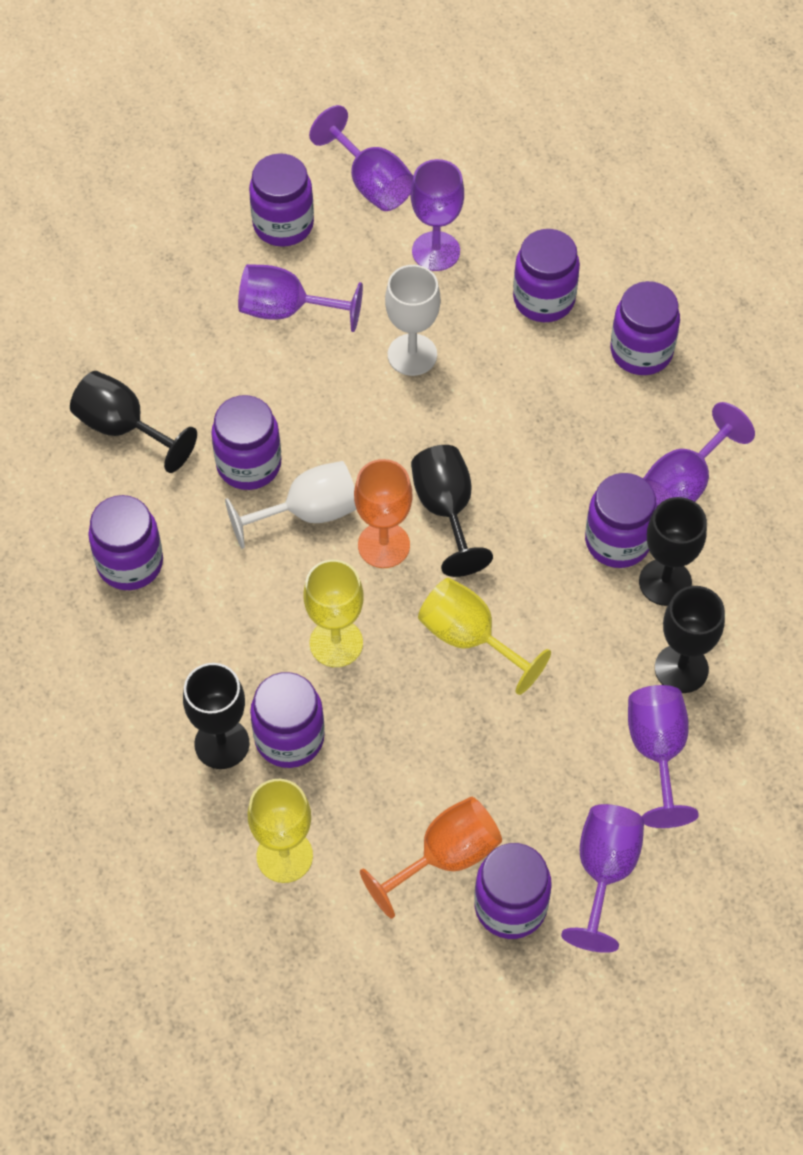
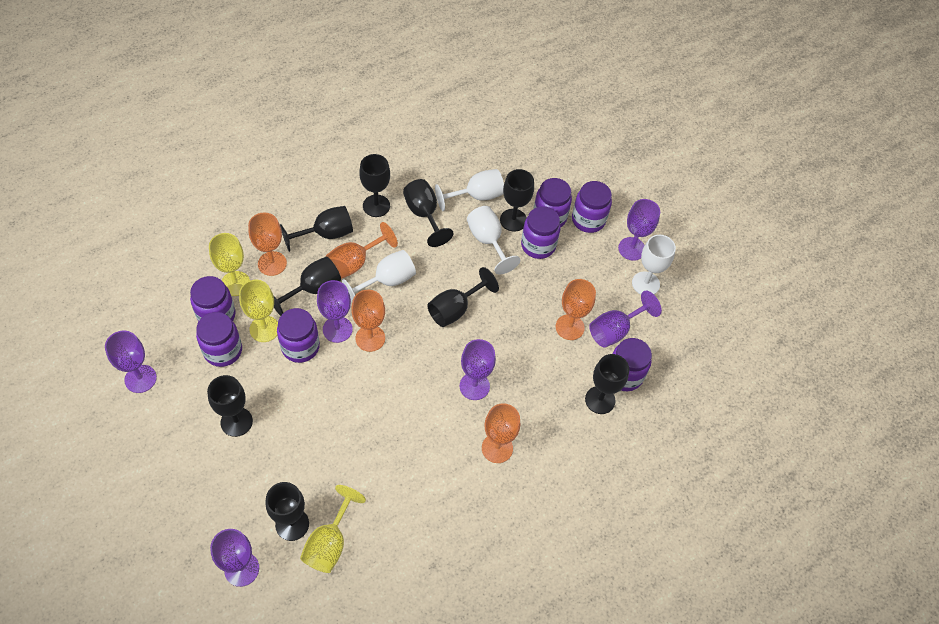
black goblet: [70,371,197,473] [183,663,250,769] [411,445,493,577] [639,497,707,606] [655,586,725,693] = 5 -> [207,375,253,437] [266,482,309,541] [274,257,341,316] [280,206,353,252] [359,154,390,217] [403,179,454,247] [427,267,499,327] [500,169,534,232] [585,354,629,414] = 9
orange goblet: [354,459,413,568] [360,797,502,919] = 2 -> [248,212,287,276] [326,222,398,279] [351,290,385,352] [482,403,520,463] [556,279,596,340] = 5
purple jar: [88,495,163,590] [211,395,281,490] [249,153,314,247] [250,672,325,768] [474,843,552,939] [513,229,580,322] [585,473,657,568] [610,281,680,375] = 8 -> [190,276,236,322] [196,312,242,367] [277,308,320,363] [521,206,561,259] [534,178,572,227] [572,181,612,233] [612,338,652,391] = 7
white goblet: [225,461,357,549] [385,265,441,376] = 2 -> [342,250,416,302] [435,169,504,211] [467,206,520,275] [632,235,676,294] = 4

